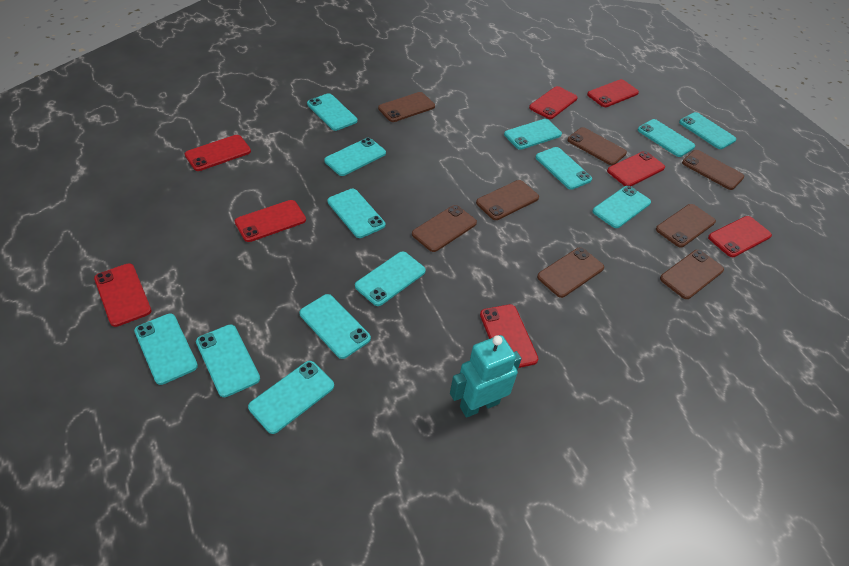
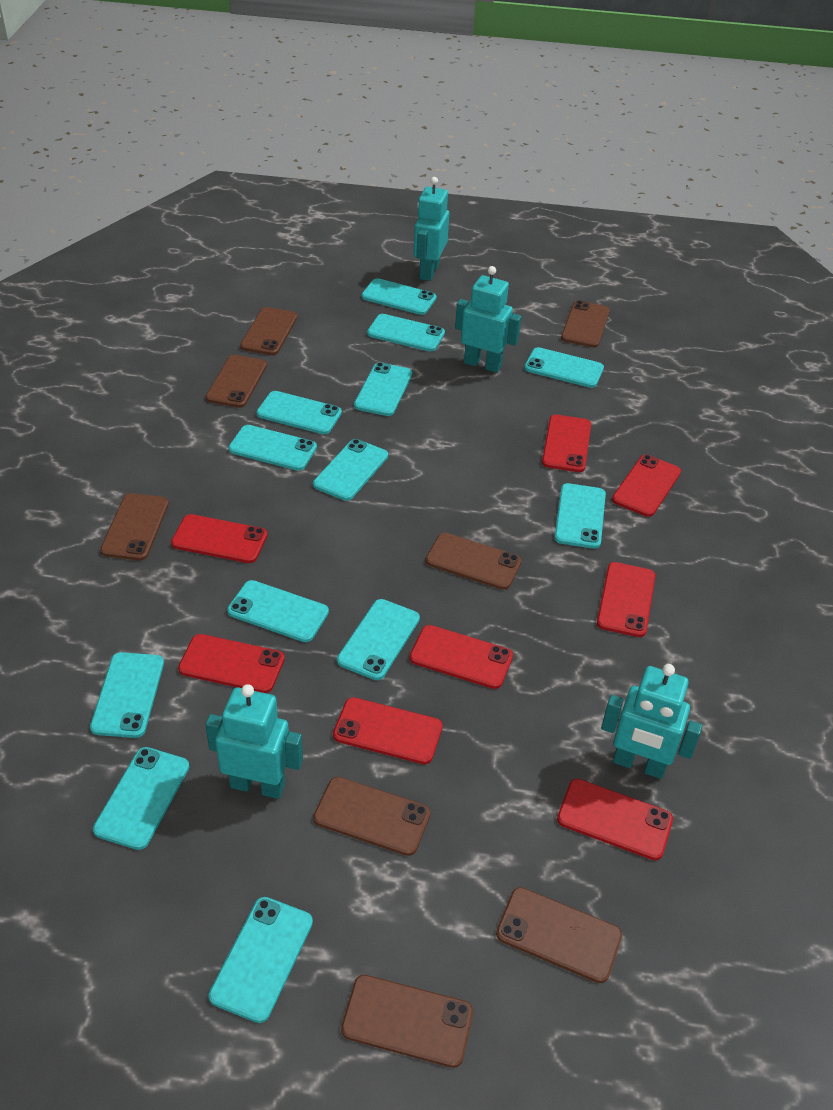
turquoise robot: [450,335,522,418] = 1 -> [205,684,303,799] [413,177,449,281] [455,266,521,373] [601,664,702,779] = 4

